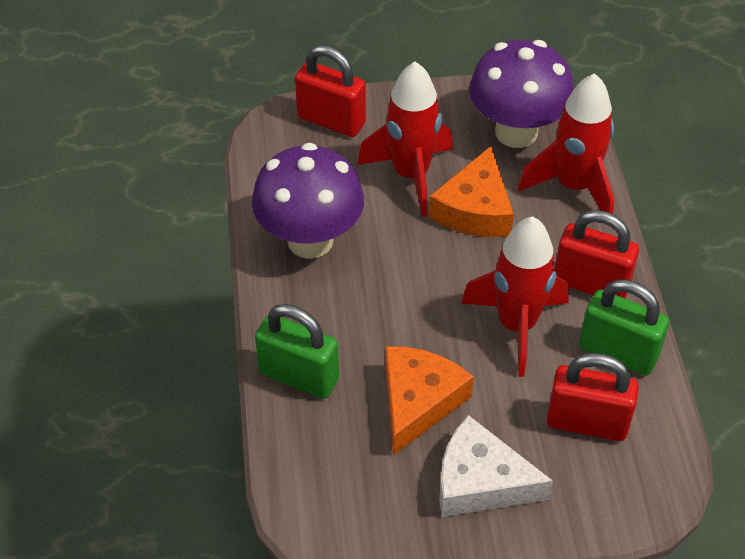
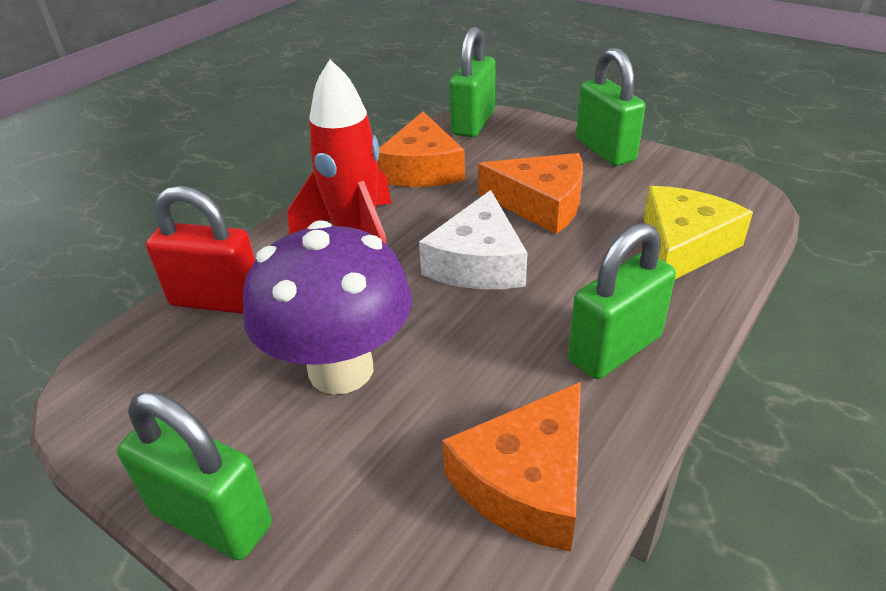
green padlock: [255,304,339,399] [579,280,669,376] = 2 -> [117,391,272,560] [449,27,496,137] [568,223,676,379] [576,48,646,166] = 4
orange cheese: [385,346,474,455] [429,146,514,237] = 2 -> [378,112,465,187] [442,382,581,552] [478,153,583,234] = 3
purple mushroom: [252,143,364,259] [469,40,574,148] = 2 -> [243,220,412,395] = 1
red padlock: [295,45,366,137] [547,353,639,441] [554,210,639,298] = 3 -> [146,186,255,314] = 1
red rocket: [357,62,453,217] [461,217,569,377] [518,73,614,214] = 3 -> [288,60,392,245] = 1
yellow cheese: none = 0 -> [643,186,753,279] = 1

